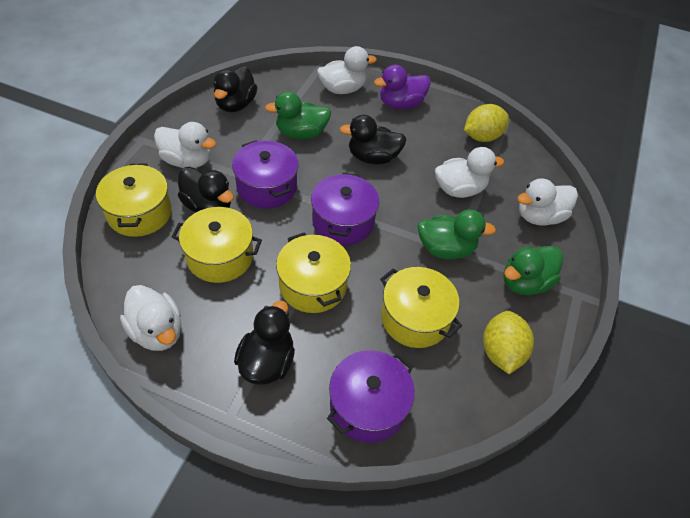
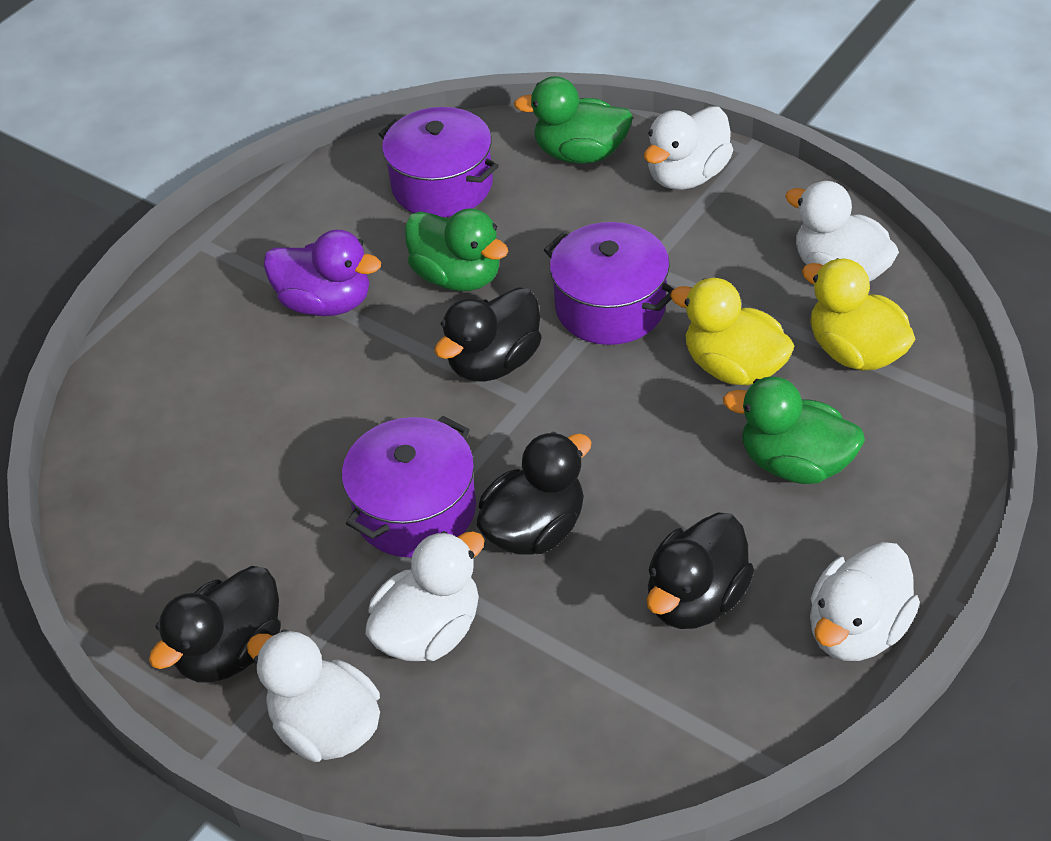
yellow duck: none = 0 -> [670,278,794,386] [802,258,915,371] = 2
yellow lemon: [464,104,509,142] [483,311,534,374] = 2 -> none = 0
yellow pot: [96,164,172,237] [171,207,262,283] [276,232,351,313] [380,267,462,348] = 4 -> none = 0

